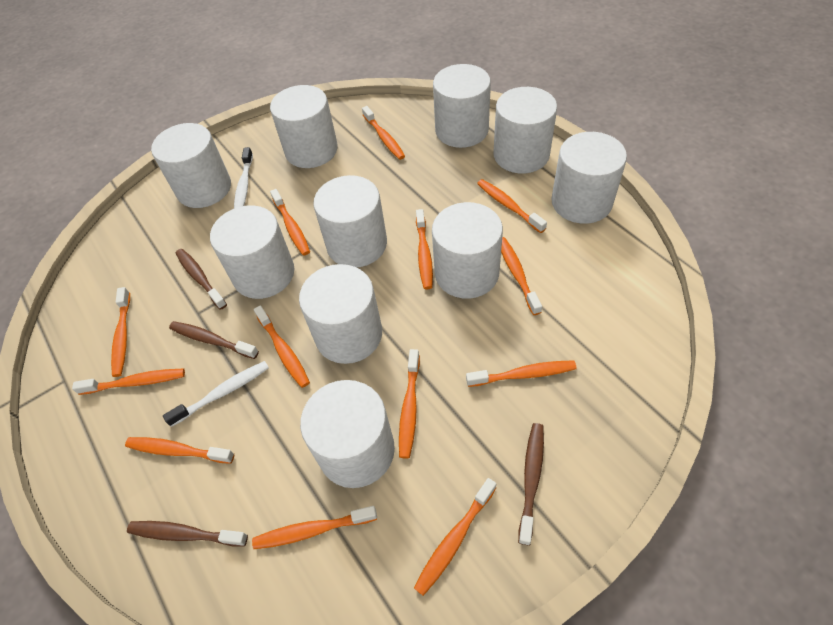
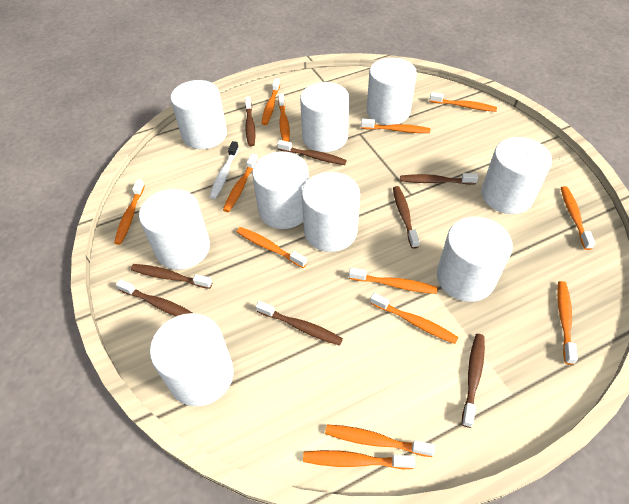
brown toothbrush: [127,521,248,547] [169,321,259,359] [176,249,227,310] [518,423,544,546] = 4 -> [116,279,192,316] [131,264,212,289] [245,97,255,146] [256,301,343,346] [277,140,347,165] [393,186,420,249] [400,173,478,185] [462,334,485,428] = 8
white cylinder: [151,123,231,208] [210,205,294,299] [270,85,338,168] [299,264,382,364] [300,380,395,488] [313,175,387,267] [432,202,503,299] [433,64,491,148] [494,87,557,173] [551,132,627,224] = 10 -> [139,189,210,270] [150,313,234,406] [171,80,227,149] [252,151,309,229] [300,82,350,152] [302,172,360,252] [367,58,417,125] [437,217,513,302] [481,137,552,214] = 9
white toothbrush: [163,361,269,427] [234,147,253,209] = 2 -> [210,141,239,199] = 1

